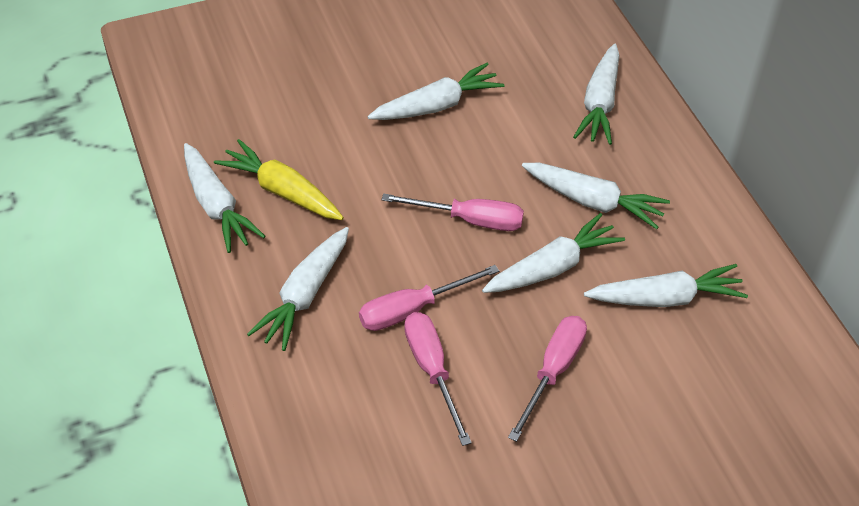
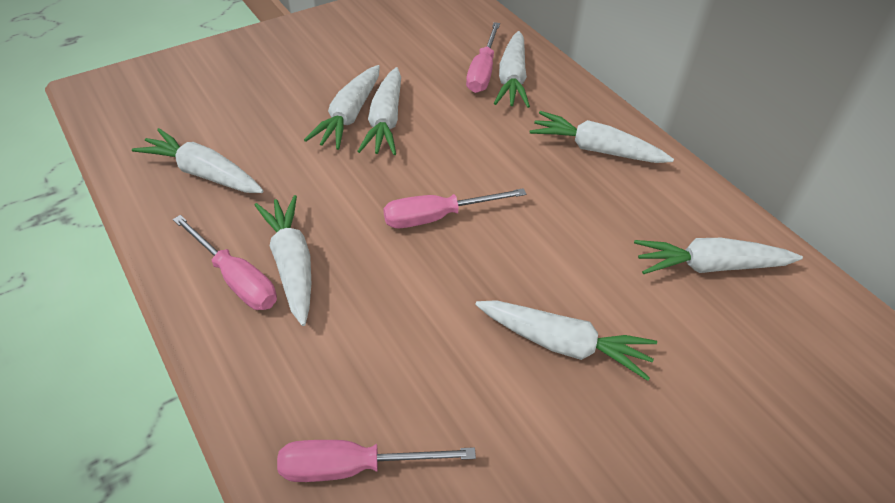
white carrot: [184,143,265,253] [247,227,349,351] [367,63,504,120] [482,213,625,293] [522,163,670,229] [573,44,619,145] [584,264,748,307] = 7 -> [132,128,264,193] [255,195,311,326] [304,65,380,150] [357,67,401,155] [475,300,657,381] [494,31,530,108] [530,111,674,163] [634,238,803,274] = 8
yellow carrot: [214,139,344,220] = 1 -> none = 0

